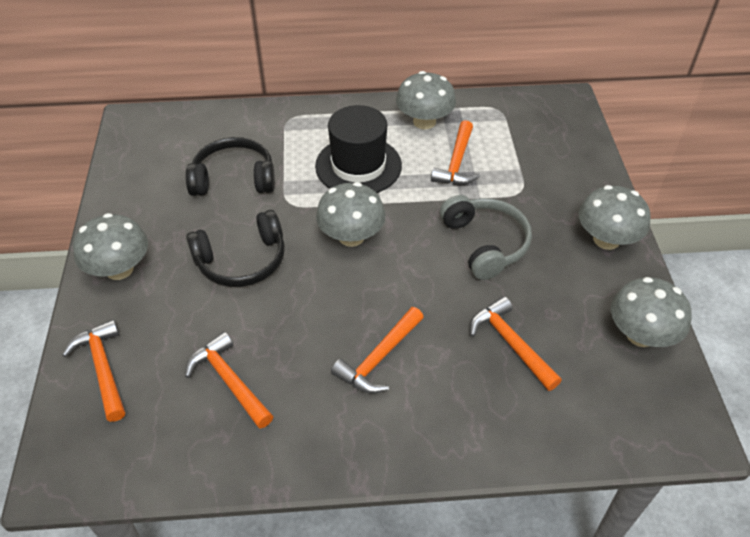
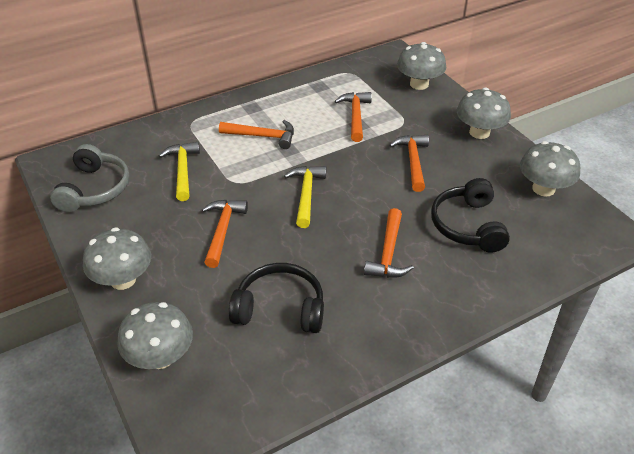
black hat: [315,105,402,193] = 1 -> none = 0
yellow hammer: none = 0 -> [159,142,200,201] [284,166,326,228] = 2

